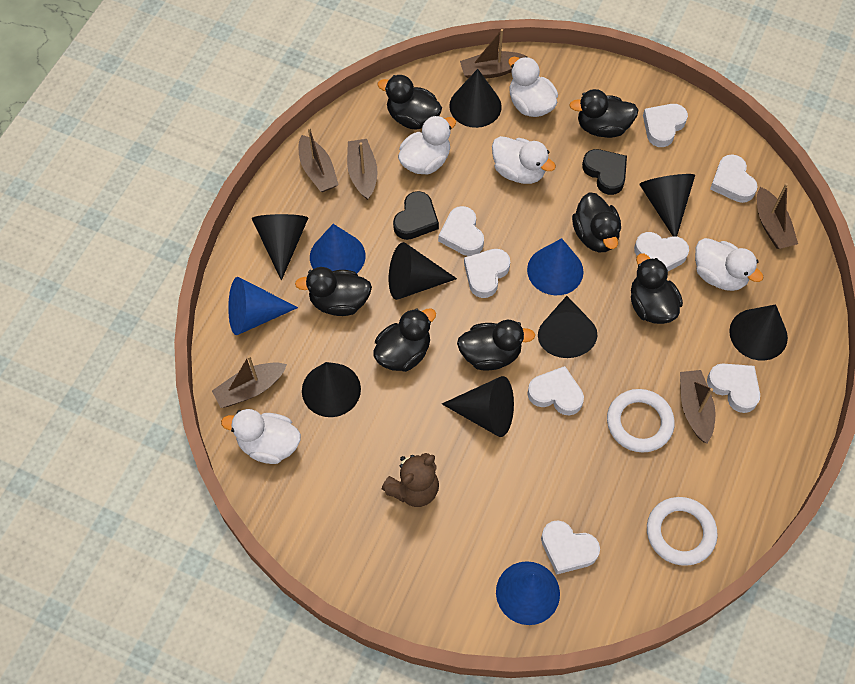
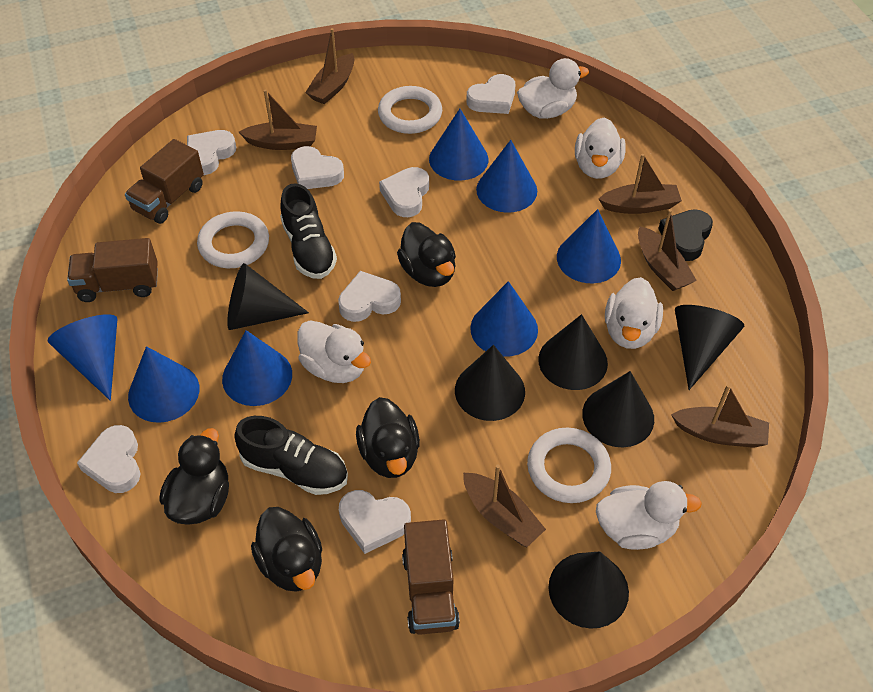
black cone: [252,214,308,280] [302,362,361,417] [389,242,457,300] [442,376,514,437] [449,69,502,128] [538,296,597,358] [639,174,695,237] [729,304,788,361] = 8 -> [227,263,309,330] [455,345,525,421] [538,314,608,390] [548,551,629,629] [582,371,654,447] [675,305,744,390] = 6
black duck: [295,267,372,316] [373,308,436,372] [378,75,442,130] [457,320,535,370] [569,89,639,138] [572,192,621,252] [631,254,683,324] = 7 -> [160,428,229,525] [251,507,322,592] [356,397,420,478] [397,222,456,287] = 4
black heart: [393,191,439,240] [582,149,627,195] = 2 -> [658,209,713,261] = 1
black shoe: none = 0 -> [234,416,348,495] [280,183,337,279] = 2
blue cone: [228,277,298,335] [310,224,365,273] [496,561,560,625] [527,238,584,295] = 4 -> [48,314,117,401] [128,346,199,423] [222,330,292,406] [429,109,488,181] [470,281,538,357] [476,140,537,213] [557,209,621,283] = 7
brown teddy bear: [382,453,439,507] = 1 -> none = 0
brown truck: none = 0 -> [67,238,158,302] [125,139,204,224] [402,519,460,635] = 3
white heart: [438,206,484,256] [464,249,510,298] [527,366,584,416] [541,520,600,575] [634,232,689,271] [643,104,688,147] [707,364,760,413] [710,154,758,203] = 8 -> [77,425,141,493] [187,130,236,175] [291,146,344,189] [338,271,401,322] [339,490,411,554] [379,167,429,217] [466,74,515,114] = 7
white ring: [607,389,675,453] [647,497,718,566] = 2 -> [197,211,269,268] [378,86,442,134] [527,428,611,503] = 3

